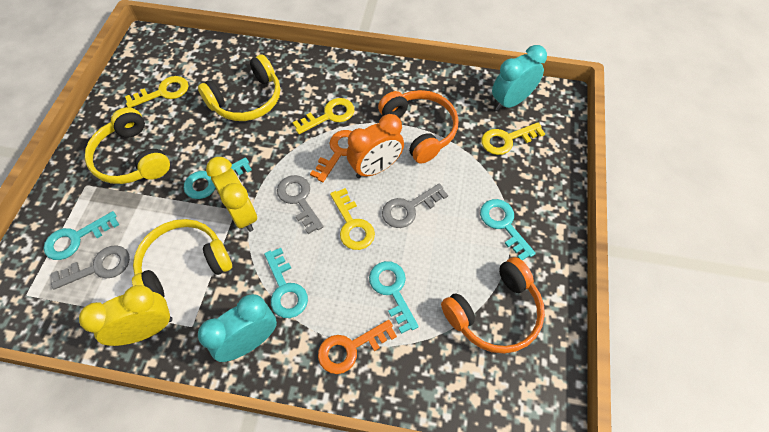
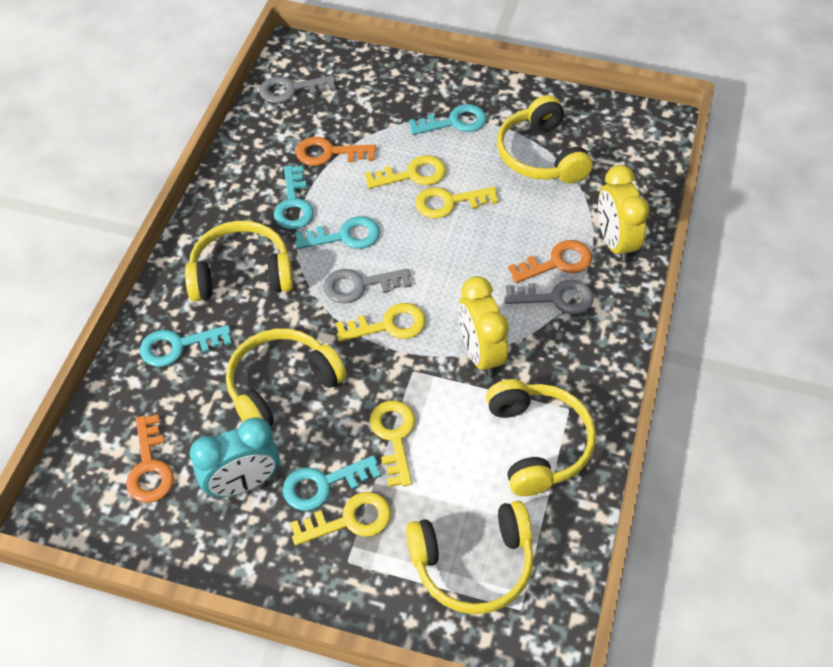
orange clock: [347,114,404,178] = 1 -> none = 0
orange headphones: [378,90,458,164] [441,257,545,354] = 2 -> none = 0
orange key: [310,130,352,182] [318,320,397,374] = 2 -> [126,415,174,503] [296,137,376,166] [508,240,592,283] = 3
turquoise clock: [198,294,277,362] [492,45,547,111] = 2 -> [190,417,280,497] = 1
yellow headphones: [85,107,170,184] [132,219,232,297] [198,55,280,121] = 3 -> [185,221,293,301] [226,329,347,427] [406,501,534,614] [486,379,596,496] [497,95,593,183] = 5
yellow key: [125,76,189,108] [293,98,354,134] [330,188,375,250] [482,122,545,155] = 4 -> [290,492,391,546] [336,303,426,342] [365,155,446,189] [369,400,415,487] [415,187,498,218] = 5

